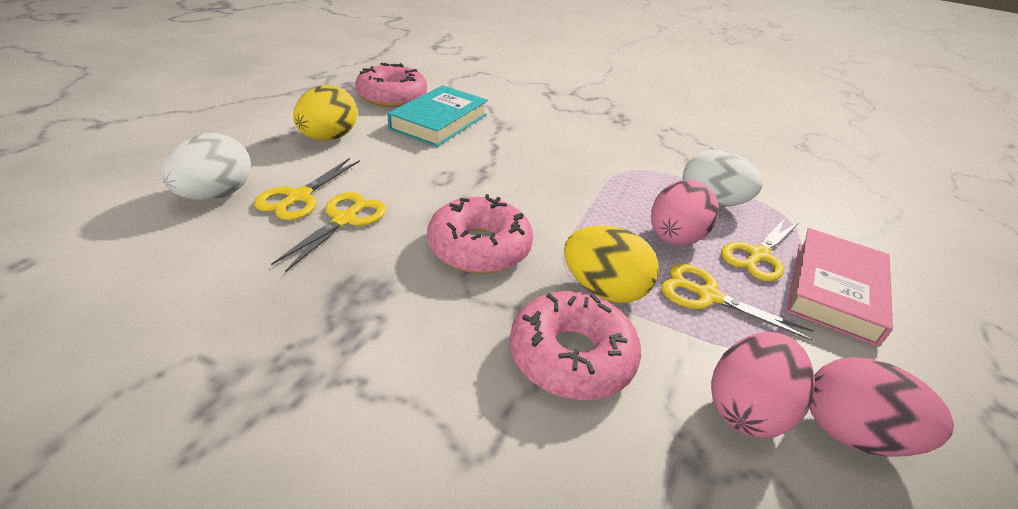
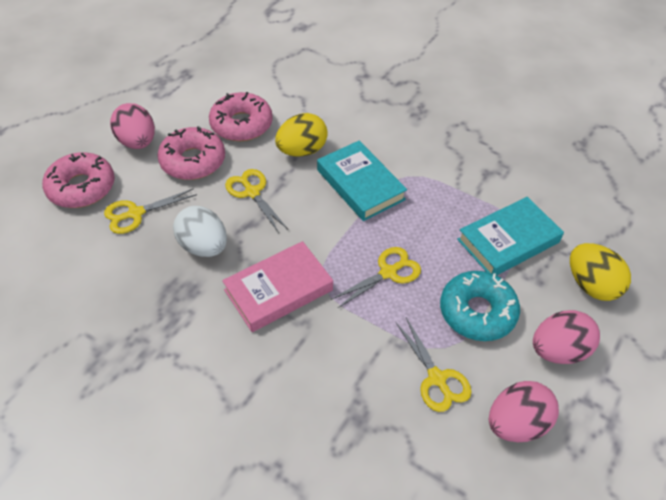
turquoise book: [388,85,488,147] = 1 -> [317,141,407,221] [457,197,564,276] = 2
turquoise donut: none = 0 -> [440,271,520,341] = 1
white egg: [161,133,251,200] [683,150,763,207] = 2 -> [173,206,227,257] = 1

